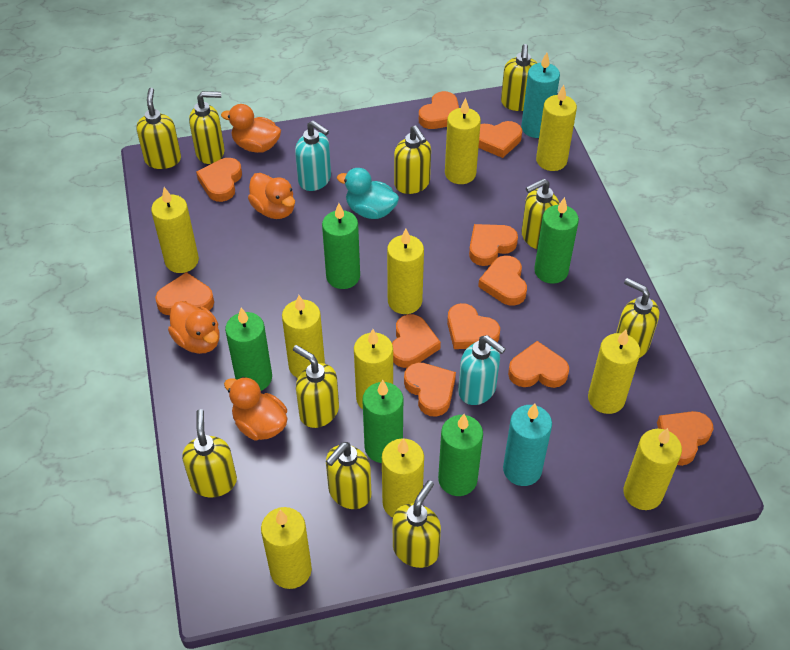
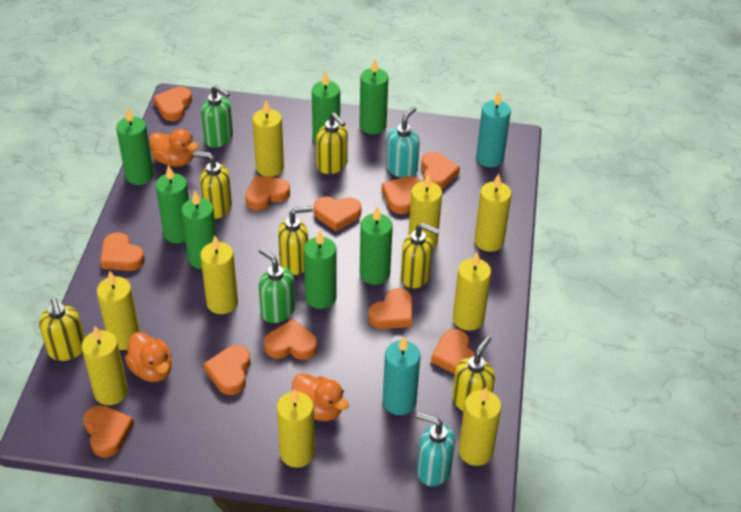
green candle: [225,308,272,391] [322,203,360,289] [363,380,403,463] [438,414,483,496] [534,197,579,284] = 5 -> [116,108,154,185] [156,165,189,244] [181,191,217,269] [304,230,337,309] [312,71,340,144] [359,59,388,134] [360,206,393,285] = 7
green soap dispenser: none = 0 -> [201,85,233,148] [259,248,295,323] = 2
orange duck: [168,301,220,354] [221,104,281,153] [224,377,288,440] [248,173,295,219] = 4 -> [125,332,172,382] [149,129,199,167] [292,373,349,421] = 3
turquoise duck: [337,168,399,219] = 1 -> none = 0
yellow candle: [151,187,199,273] [261,507,312,589] [282,295,325,378] [354,329,393,409] [382,438,424,518] [387,229,424,314] [445,98,481,184] [536,85,577,171] [588,330,640,414] [623,428,682,510] = 10 -> [82,326,128,405] [97,271,140,350] [200,235,238,314] [252,100,284,177] [277,388,315,468] [408,174,442,248] [453,252,491,331] [459,387,501,466] [474,174,512,252] = 9
yellow soap dispenser: [136,88,181,169] [182,409,237,497] [189,91,225,164] [293,345,339,428] [326,442,371,509] [393,480,441,568] [394,125,431,194] [501,44,537,111] [521,178,560,249] [616,278,659,358] = 10 -> [39,298,85,361] [193,151,232,219] [278,206,313,275] [316,112,348,174] [401,223,440,288] [452,336,495,412] = 6

